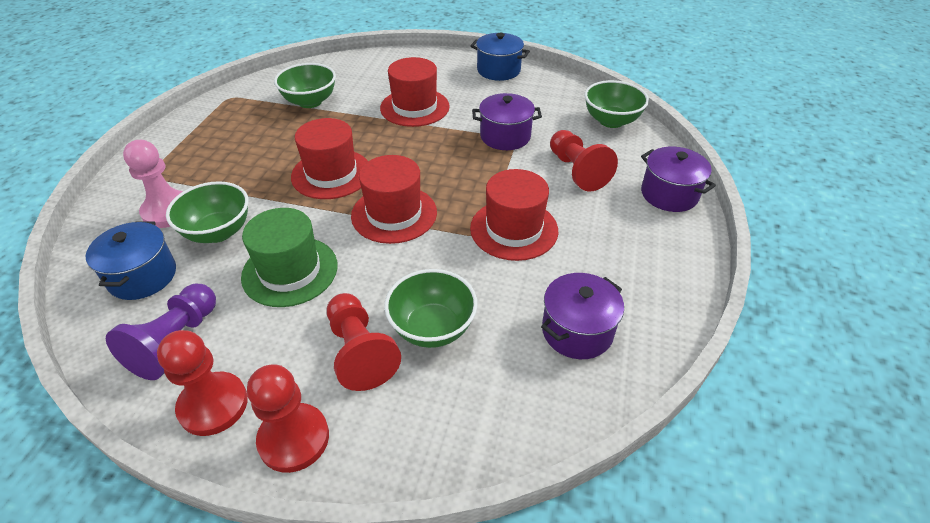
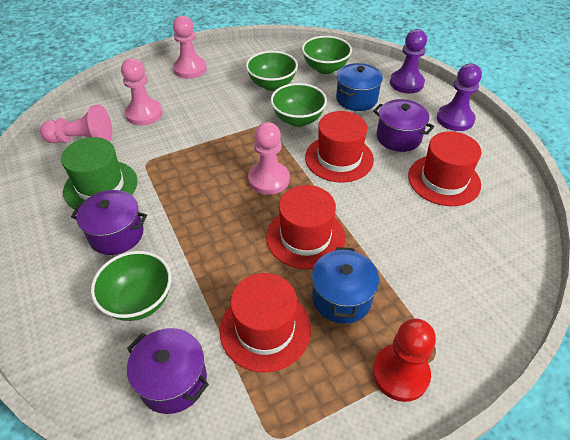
pink pawn: [123,140,183,228] = 1 -> [40,105,112,143] [121,58,163,126] [173,16,207,79] [248,122,290,195] = 4
purple pawn: [106,284,216,380] = 1 -> [390,29,427,93] [437,64,482,131] = 2
red pawn: [157,330,248,436] [247,364,329,473] [327,293,401,391] [550,130,618,192] = 4 -> [373,318,436,402] = 1

